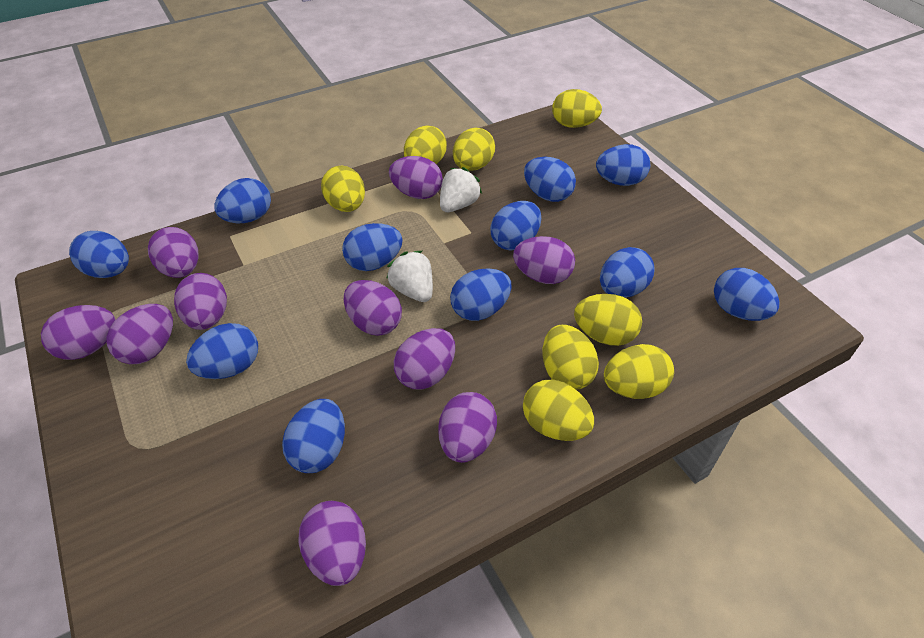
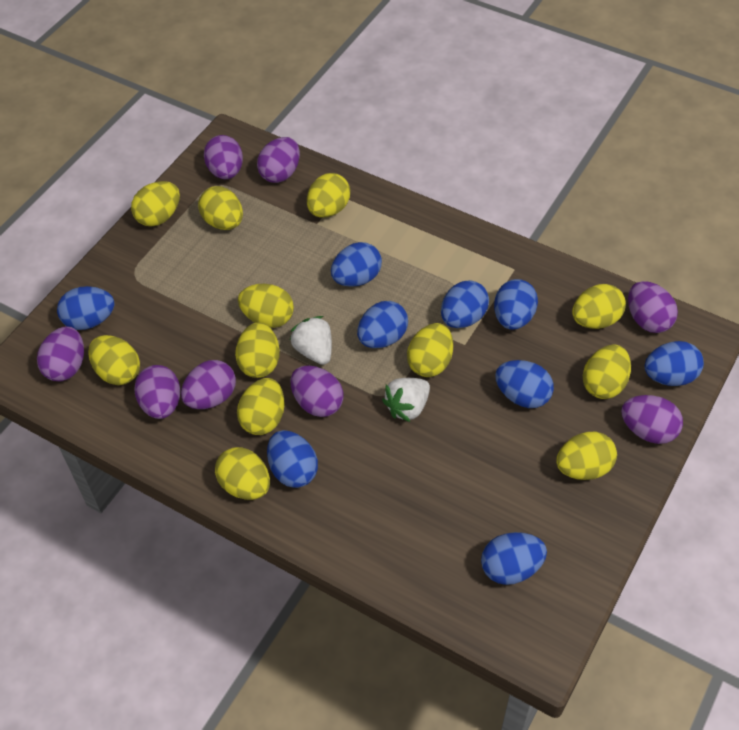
blue egg: [69,231,129,278] [186,323,258,379] [215,178,271,223] [282,399,345,473] [342,223,403,271] [450,269,511,321] [490,201,541,251] [524,157,576,202] [596,144,650,186] [600,247,655,297] [714,268,780,321] = 11 -> [57,286,115,330] [267,430,318,488] [331,242,382,287] [357,301,408,348] [441,280,489,328] [481,532,547,585] [494,279,538,330] [495,360,554,408] [644,341,704,386] = 9
purple egg: [41,305,116,360] [107,304,173,364] [148,227,199,278] [174,273,227,330] [298,501,366,586] [344,280,402,336] [389,156,443,199] [394,328,455,390] [438,392,497,463] [513,236,575,284] = 10 -> [37,327,84,381] [134,365,180,419] [181,360,236,409] [204,135,243,179] [257,137,300,183] [291,365,343,417] [621,395,683,444] [628,281,678,333] = 8
yellow egg: [321,166,365,212] [404,125,447,164] [453,127,495,171] [523,380,594,441] [542,324,599,390] [552,89,602,128] [574,294,642,346] [604,344,674,399] = 8 -> [88,335,140,385] [131,181,180,227] [198,186,243,230] [215,447,270,500] [235,323,280,378] [237,378,285,435] [238,284,294,328] [307,173,350,218] [407,323,453,377] [556,431,617,480] [572,284,626,329] [583,344,631,399] = 12

